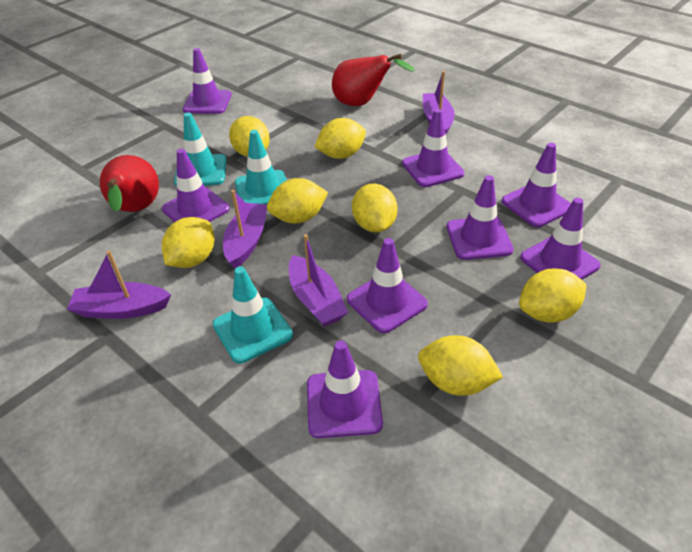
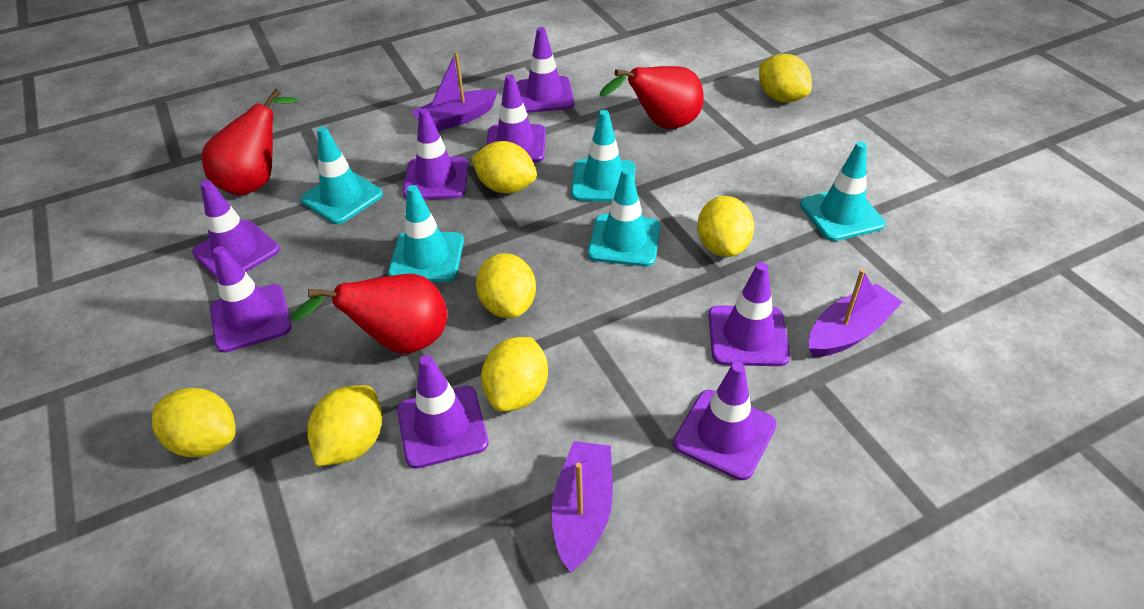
purple boat: [67,251,171,319] [223,190,267,268] [289,234,348,327] [423,71,455,134] = 4 -> [411,52,498,131] [551,441,613,572] [809,269,903,357] = 3
red pear: [100,155,159,212] [332,54,415,106] = 2 -> [202,89,298,196] [290,274,447,354] [600,66,704,129] = 3
turquoise traffic cone: [174,112,227,187] [213,266,293,364] [235,130,287,204] = 3 -> [301,127,383,224] [388,185,464,282] [571,110,635,202] [588,168,661,267] [800,141,885,241] = 5

